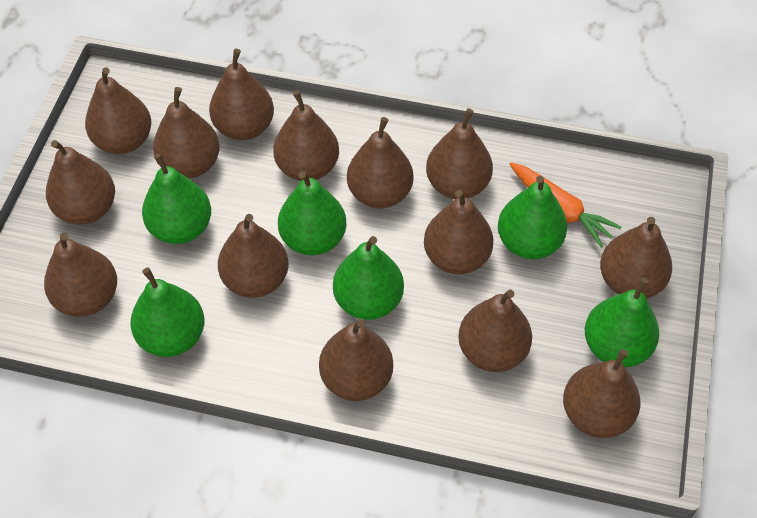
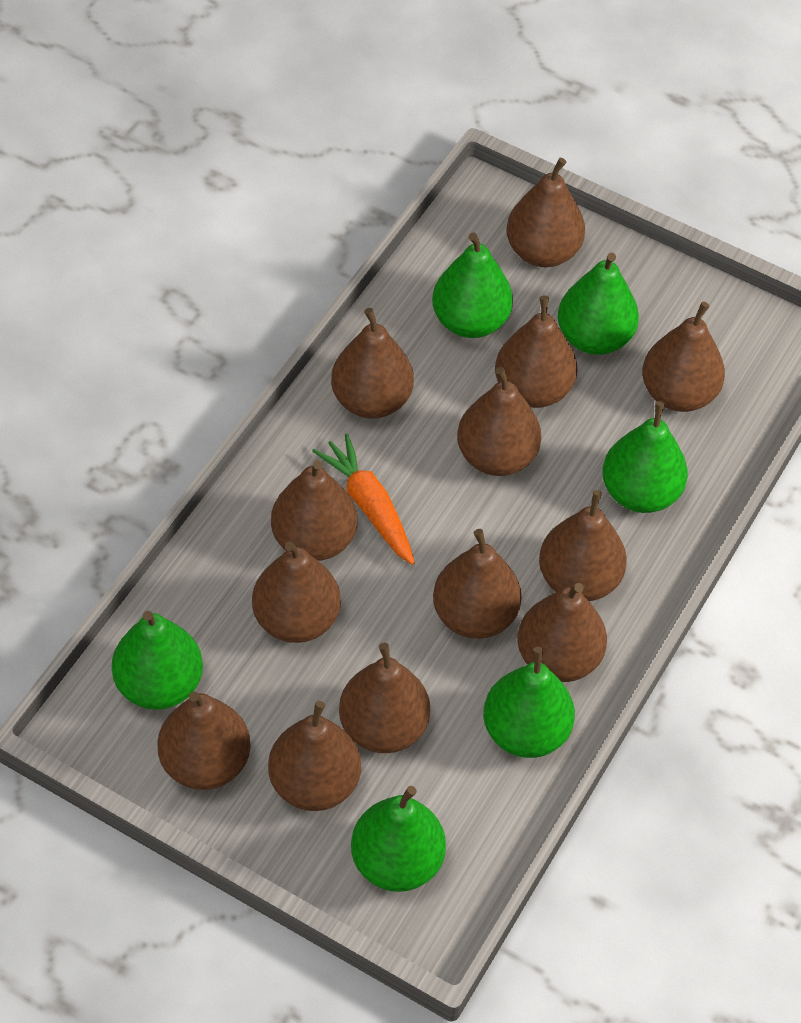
brown pear: [44,233,117,317] [46,140,115,225] [85,67,151,154] [153,87,220,178] [209,49,274,140] [218,214,289,298] [273,90,339,181] [319,319,393,401] [347,117,414,208] [424,190,493,274] [426,108,493,199] [458,290,532,372] [563,349,641,438] [600,217,672,299] = 14 -> [157,691,251,790] [252,541,341,643] [268,701,361,811] [271,460,357,561] [331,308,414,419] [339,643,430,753] [433,529,521,639] [457,367,541,476] [495,296,577,408] [506,158,585,267] [517,583,607,682] [539,490,627,601] [642,301,725,412] = 13

